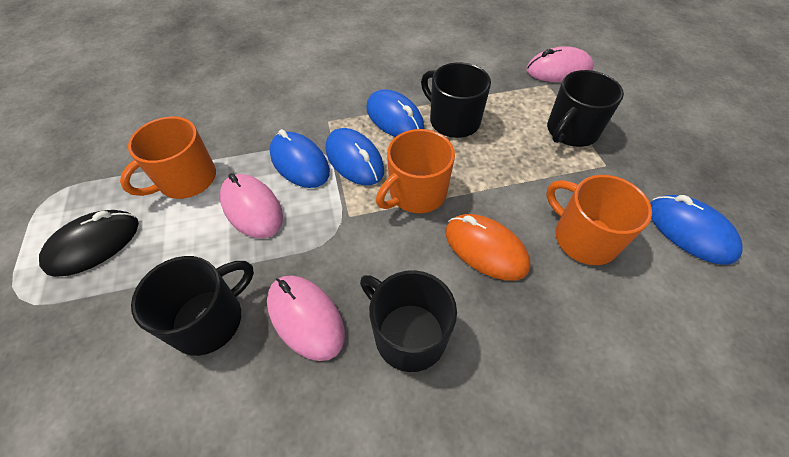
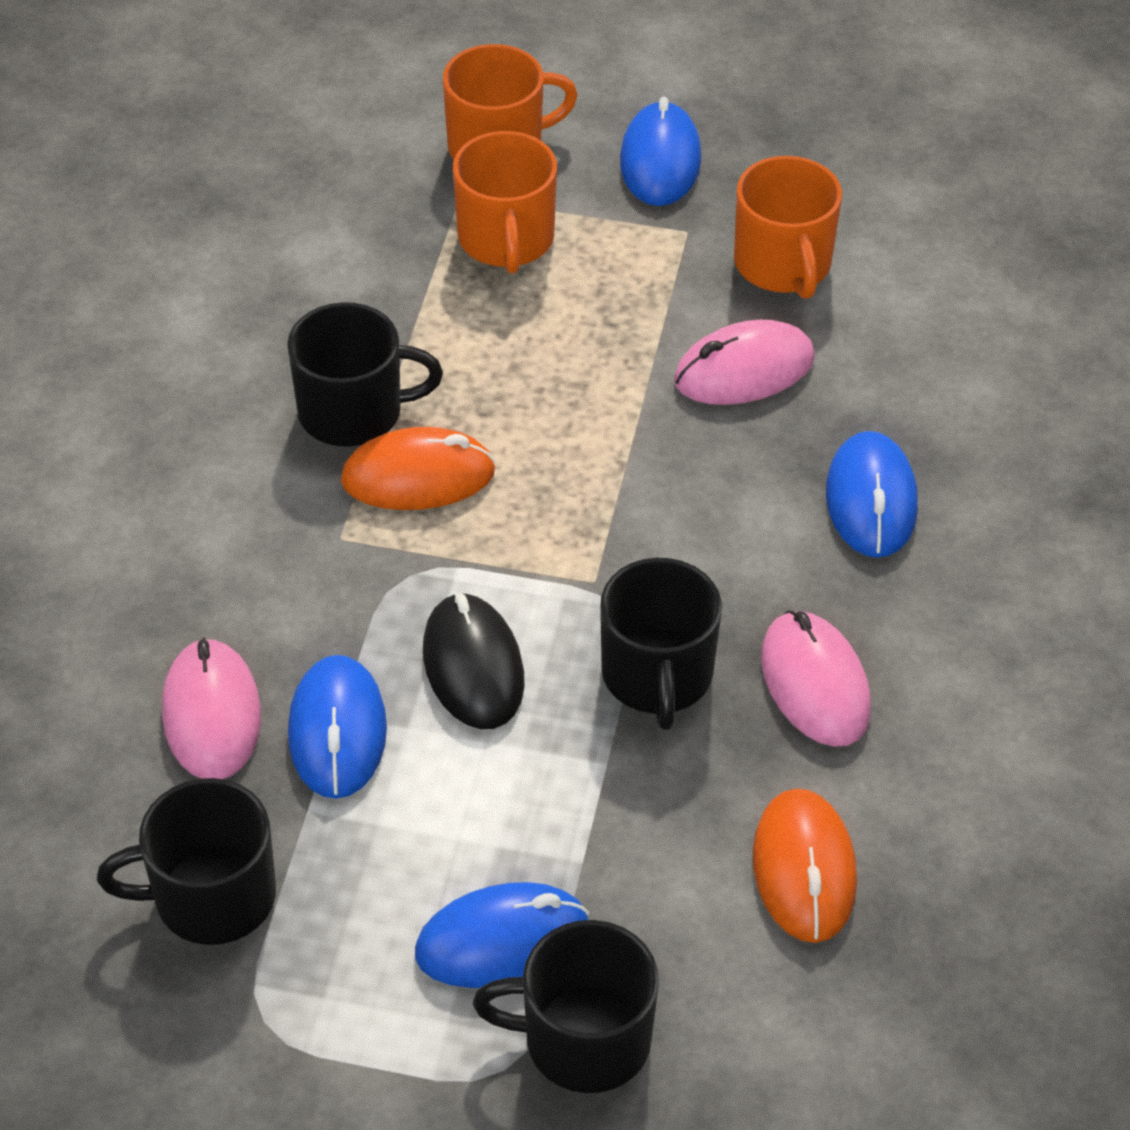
orange mouse: [445,214,530,281] = 1 -> [341,427,496,510] [753,789,857,943] = 2

